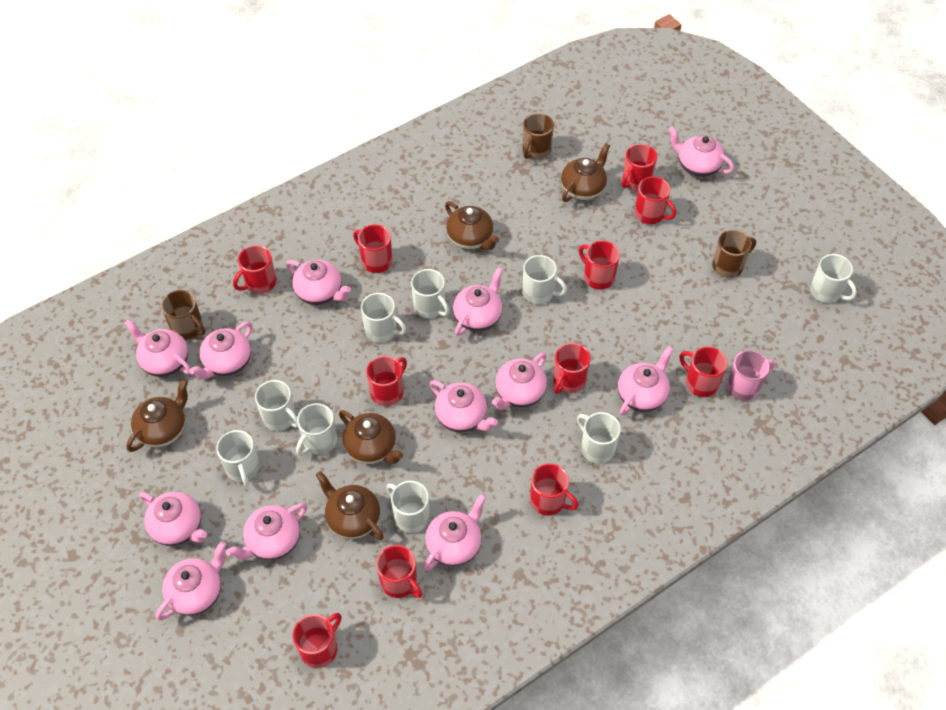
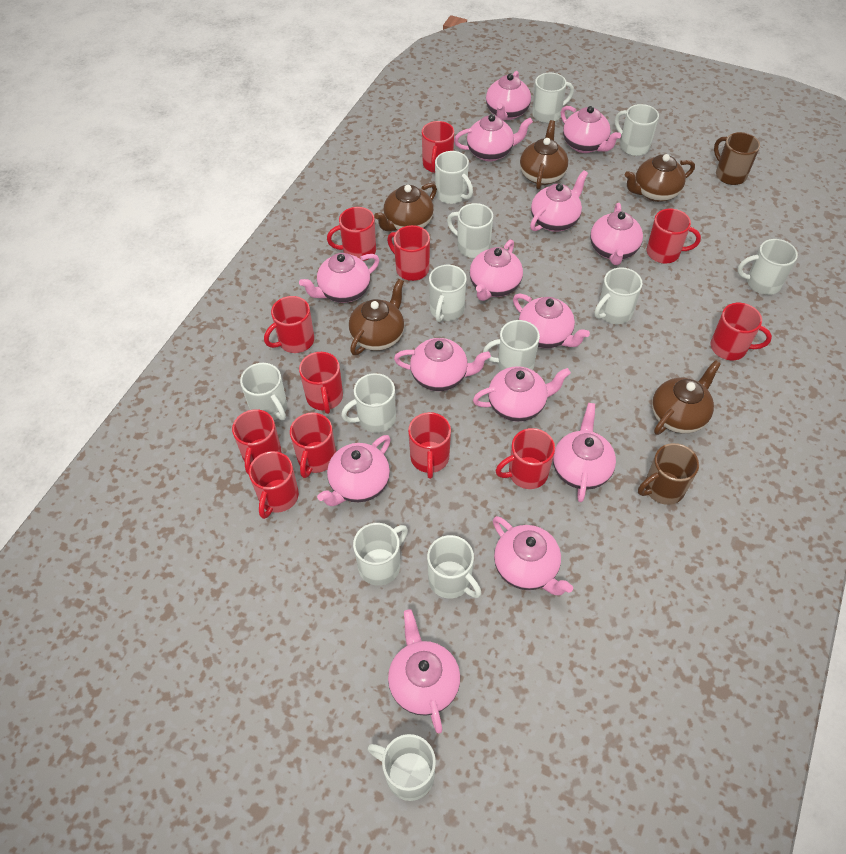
brown mug: [161,290,205,340] [523,113,554,160] [712,229,756,278] = 3 -> [638,443,699,505] [714,132,760,185] = 2
pink mug: [727,350,775,401] = 1 -> none = 0
pink teapot: [124,319,191,377] [139,492,207,546] [156,541,227,621] [189,322,252,380] [226,503,307,560] [286,260,351,305] [424,494,486,571] [429,381,498,432] [453,267,503,336] [492,353,547,410] [618,346,673,415] [668,127,734,177] = 12 -> [299,253,379,303] [317,435,391,506] [388,609,460,733] [394,338,491,391] [454,114,533,161] [470,239,523,301] [473,366,571,422] [486,71,531,121] [493,516,573,595] [513,293,590,348] [530,170,588,232] [553,403,616,502] [561,106,621,153] [590,203,643,265] = 14
red mug: [233,245,276,294] [293,613,342,668] [353,224,392,273] [366,356,407,406] [376,545,422,598] [530,464,578,516] [553,343,590,394] [579,241,620,290] [622,144,657,191] [635,176,676,224] [680,347,727,397] = 11 -> [232,409,281,475] [249,451,299,519] [264,296,314,353] [290,412,336,478] [299,352,343,414] [327,207,376,261] [387,225,430,281] [408,412,451,479] [422,121,454,173] [496,428,555,489] [646,208,701,264] [710,303,772,360] = 12
white mug: [216,430,260,487] [255,380,298,431] [296,403,337,456] [361,293,406,342] [386,481,430,533] [411,269,449,318] [523,255,567,304] [577,412,621,464] [810,254,857,303] = 9 -> [240,363,287,421] [341,373,396,433] [353,523,408,586] [367,734,436,801] [427,535,481,599] [429,265,467,322] [435,151,473,204] [447,203,493,258] [483,320,540,371] [532,73,574,123] [594,267,642,324] [615,104,659,156] [738,239,798,295] = 13

